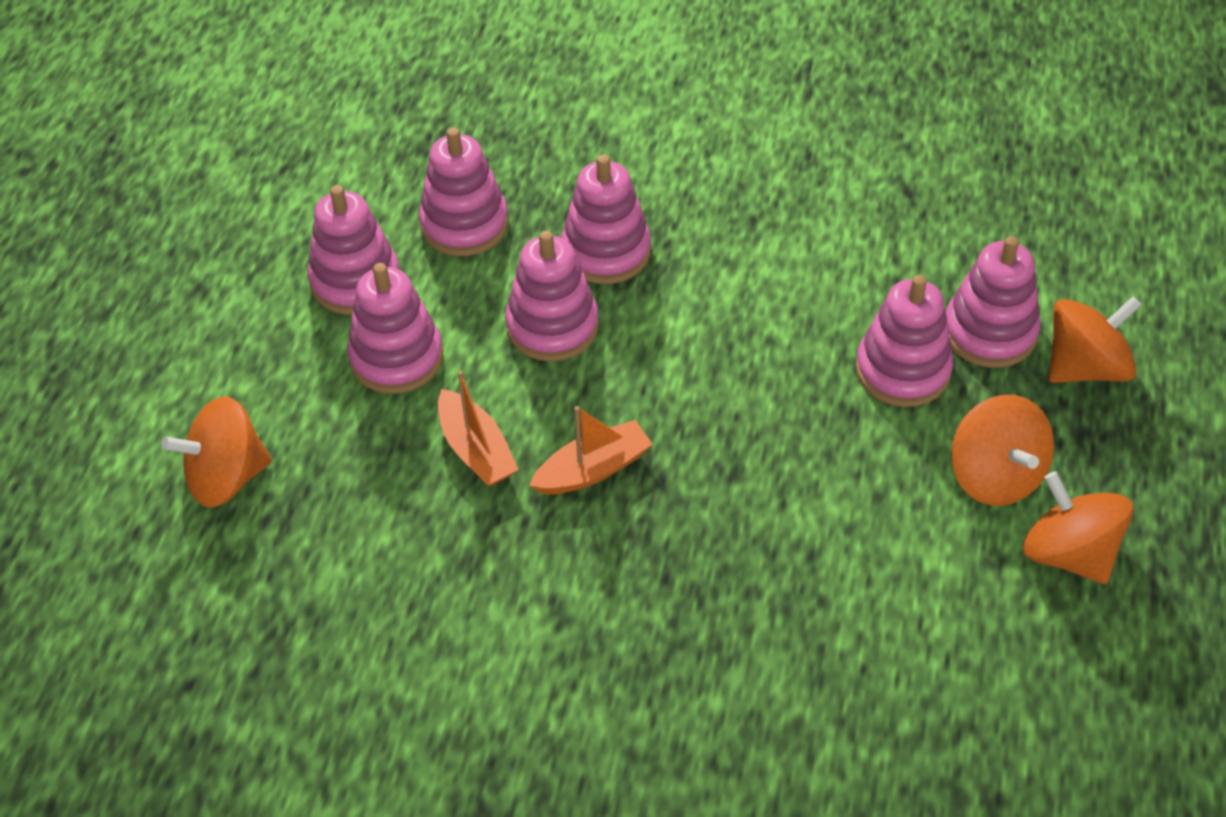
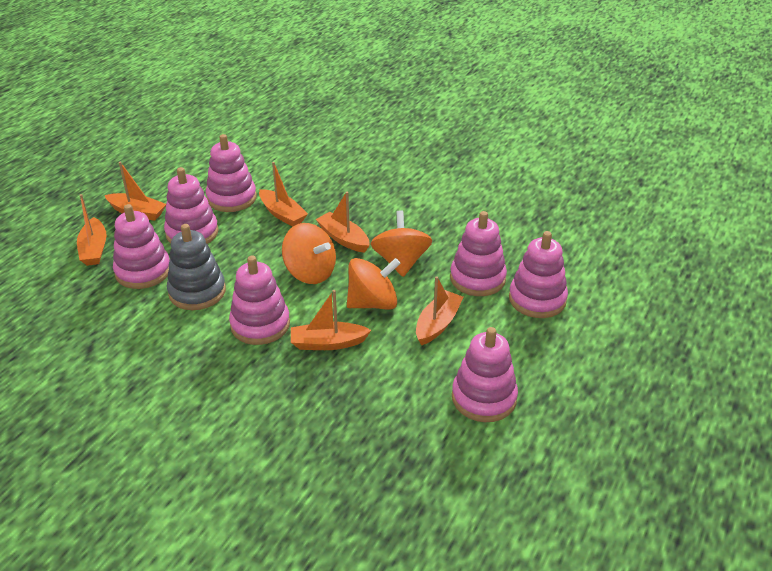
grey stacking toy: none = 0 -> [167,224,226,310] = 1
orange boat: [438,370,519,487] [529,406,653,494] = 2 -> [77,194,107,266] [105,162,166,221] [259,162,308,227] [291,290,371,350] [316,192,370,253] [416,276,463,345] = 6
orange spinning top: [161,396,272,508] [951,395,1054,506] [1023,471,1133,584] [1049,296,1142,383] = 4 -> [282,223,336,284] [347,258,401,310] [370,210,432,277] = 3

